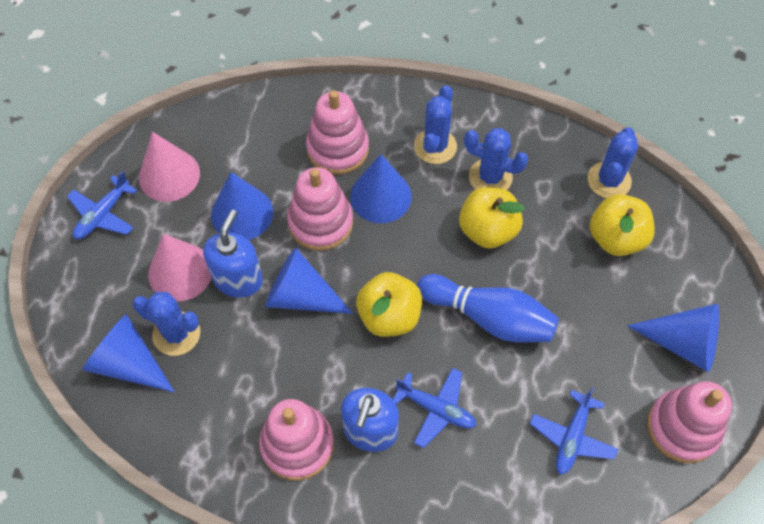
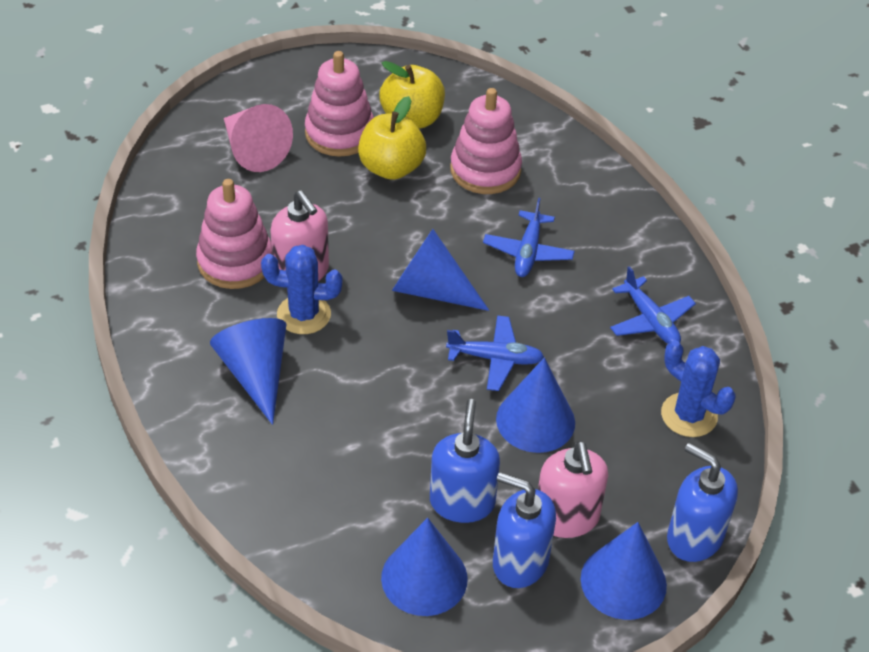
blue bowling pin: [417,274,559,342] = 1 -> none = 0
blue cactus: [132,292,200,356] [414,85,457,164] [464,128,529,190] [587,127,638,198] = 4 -> [261,245,343,334] [661,340,735,437] = 2
blue soap dispenser: [203,210,263,298] [341,388,399,452] = 2 -> [430,399,500,523] [493,472,556,588] [667,443,738,562] = 3
pink cone: [139,132,200,202] [148,234,212,301] = 2 -> [224,104,293,172] = 1
pink soap dispenser: none = 0 -> [270,191,329,281] [538,441,608,538] = 2
pink stacking toy: [259,399,334,481] [287,167,353,251] [306,90,369,175] [647,381,732,463] = 4 -> [196,179,272,289] [305,51,374,157] [450,88,522,194] = 3
yellow apple: [356,272,422,337] [459,187,525,249] [590,194,655,256] = 3 -> [358,96,426,180] [379,61,445,129] = 2

